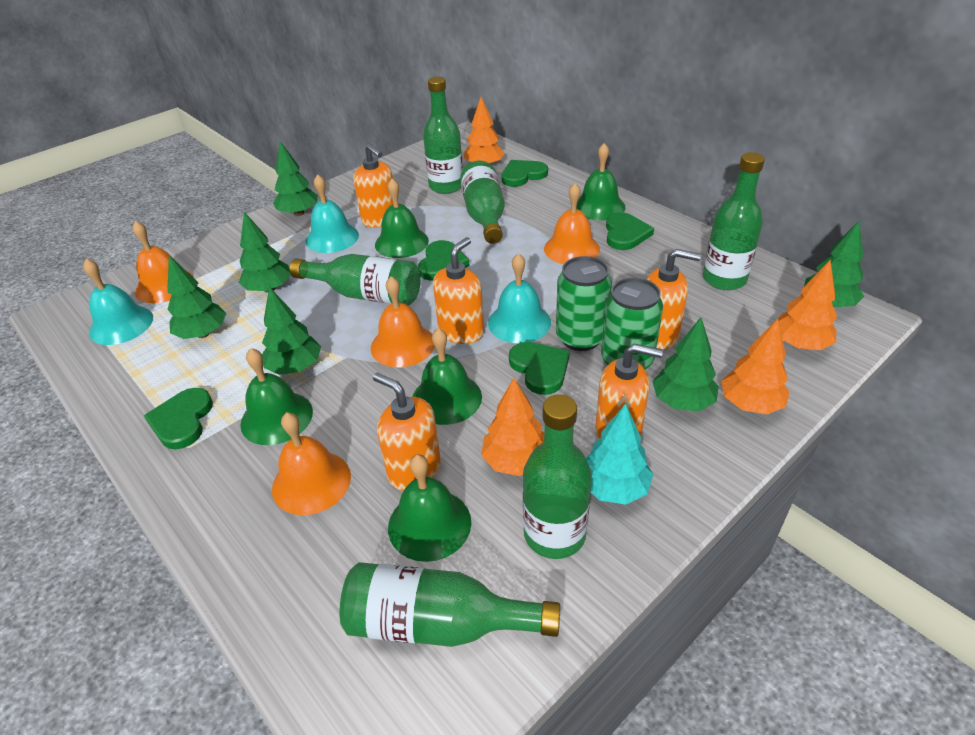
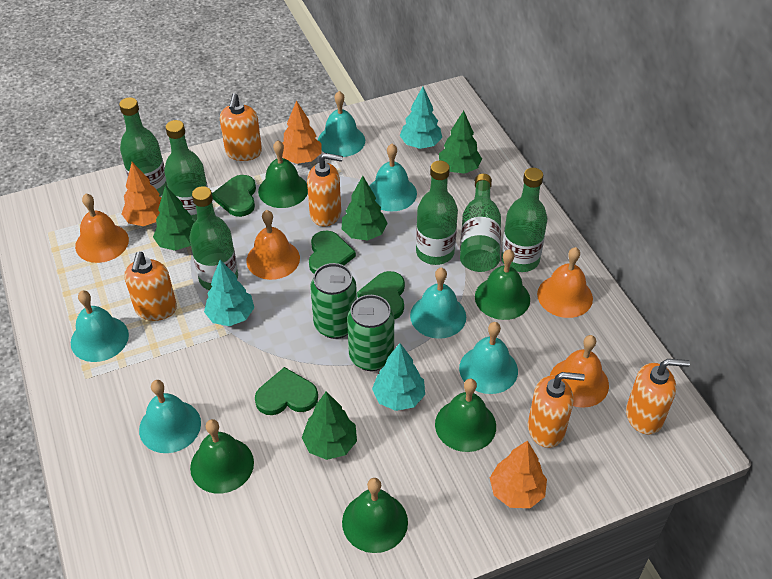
green heart: [144,388,213,449] [418,240,470,281] [502,160,548,187] [509,342,570,395] [606,212,654,250] = 5 -> [212,175,256,217] [255,367,318,415] [309,231,356,274] [357,271,405,320] = 4
green tree: [167,255,226,339] [239,212,291,293] [262,287,321,375] [273,141,318,216] [652,317,719,411] [804,221,864,307] = 6 -> [153,185,195,251] [302,391,357,460] [342,176,388,241] [439,111,482,174] = 4
orange tree: [464,97,505,163] [481,378,544,476] [721,319,790,415] [778,260,837,350] = 4 -> [121,162,161,226] [282,101,322,164] [490,440,547,508] = 3
turquoise bell: [83,259,153,345] [306,174,359,253] [488,253,551,343] = 3 -> [71,290,129,362] [139,380,201,453] [318,91,365,157] [370,144,417,212] [410,267,466,339] [459,322,518,394] = 6
turquoise tree: [586,403,653,505] = 1 -> [204,260,254,326] [372,343,425,411] [400,87,442,149] = 3

